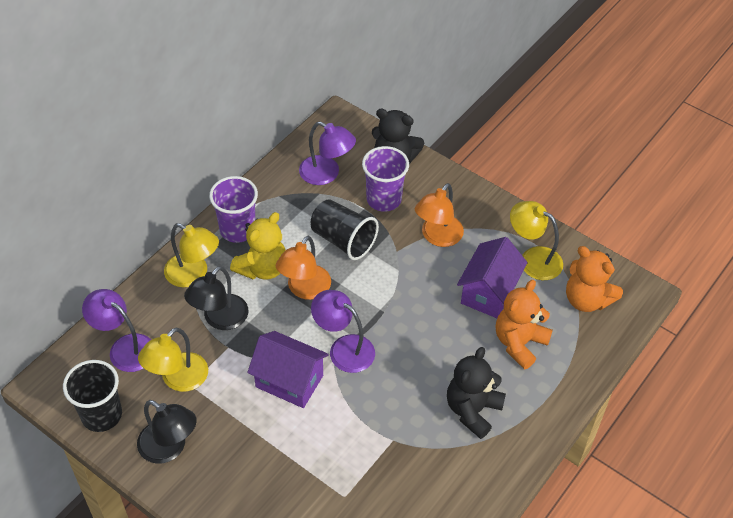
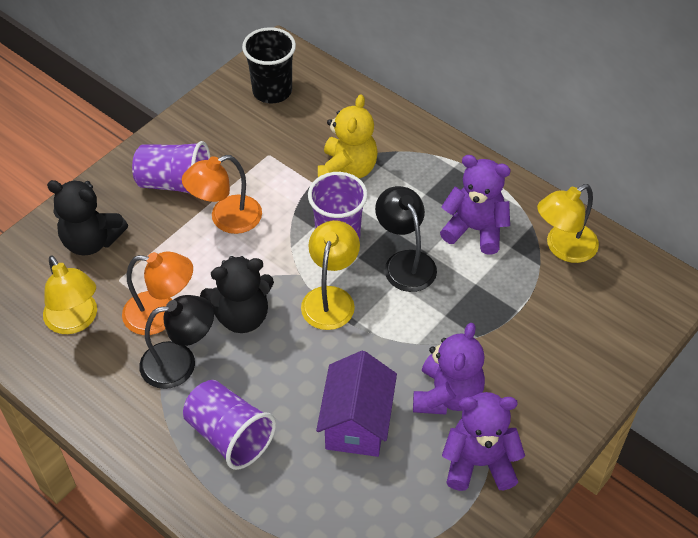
black cup: [63,360,122,432] [311,199,379,260] = 2 -> [242,27,296,103] = 1
orange teddy bear: [496,280,553,369] [566,246,623,312] = 2 -> none = 0
purple cup: [209,176,258,243] [362,146,409,212] = 2 -> [132,141,210,193] [183,380,276,470] [308,172,368,240] = 3
purple house: [247,331,329,408] [457,237,528,318] = 2 -> [316,351,397,457] = 1
purple lamp: [82,289,151,372] [299,122,356,185] [311,290,375,373] = 3 -> none = 0
purple teddy bear: none = 0 -> [413,323,485,415] [440,155,511,255] [442,392,525,491] = 3

